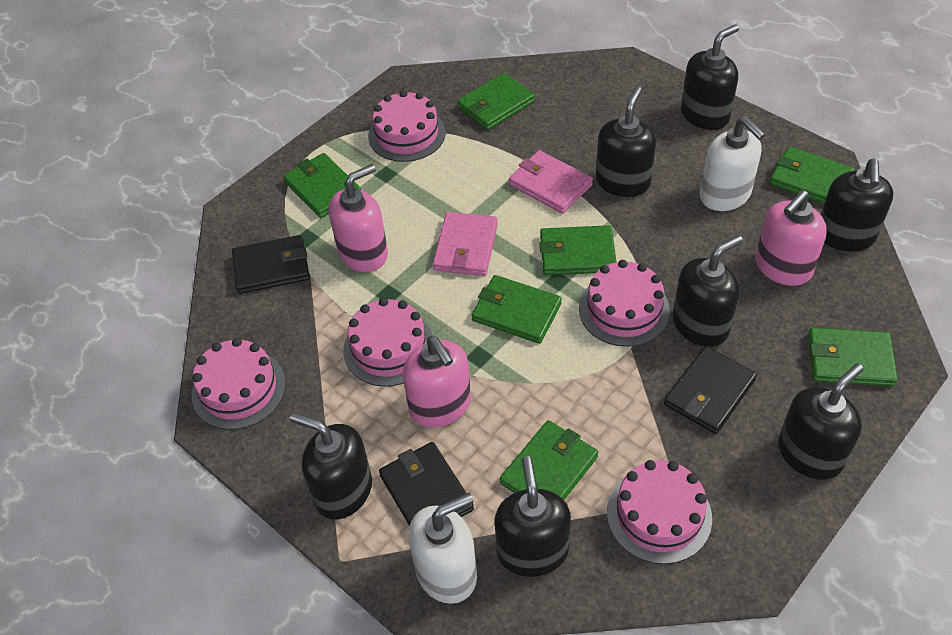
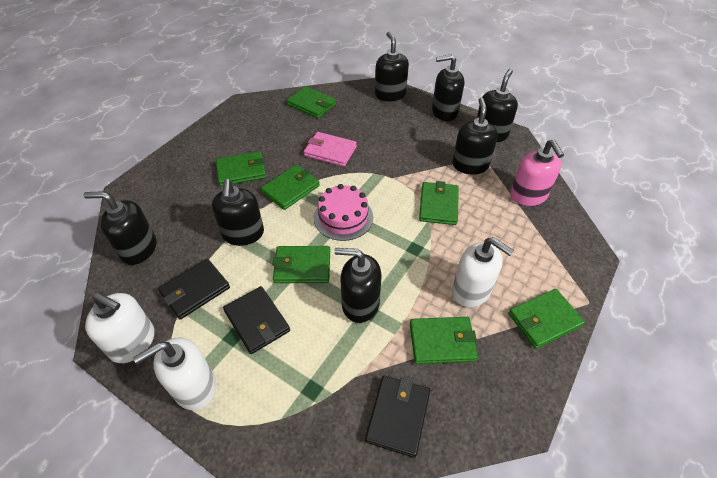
pink cake: [192,338,286,430] [343,298,433,387] [368,90,446,162] [579,260,670,347] [607,460,712,564] = 5 -> [314,184,373,241] = 1
pink soap dispenser: [329,164,388,272] [403,336,471,428] [755,190,827,286] = 3 -> [510,139,564,206] = 1
pink wallet: [433,212,498,276] [509,150,593,214] = 2 -> [304,132,357,167] = 1
white soap dispenser: [408,493,477,604] [699,116,765,211] = 2 -> [85,293,154,363] [133,337,216,410] [452,237,514,307] = 3

